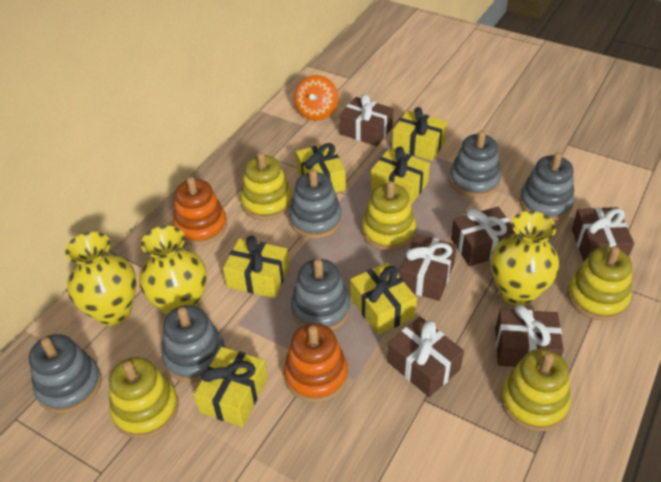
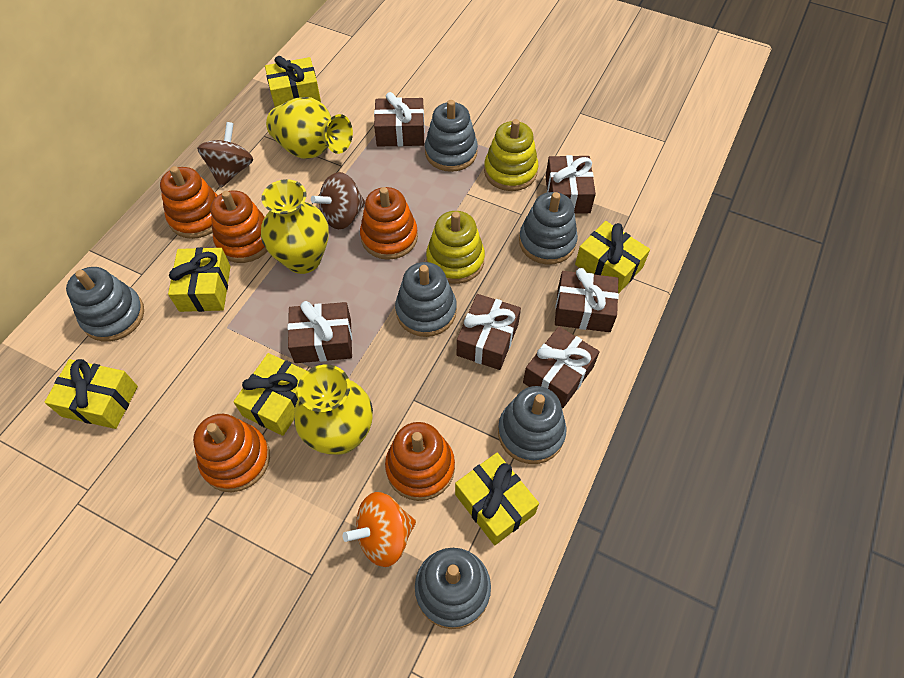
brown spinning top: none = 0 -> [197,122,253,188] [311,172,365,229] = 2
orange stacking toy: [173,177,227,245] [284,323,348,402] = 2 -> [160,166,218,239] [193,414,270,492] [210,190,267,263] [360,187,418,260] [385,422,455,501] = 5
yellow stacking toy: [109,357,179,438] [240,152,292,220] [362,181,416,251] [500,349,571,431] [567,246,632,321] = 5 -> [426,211,485,284] [484,119,538,191] = 2

